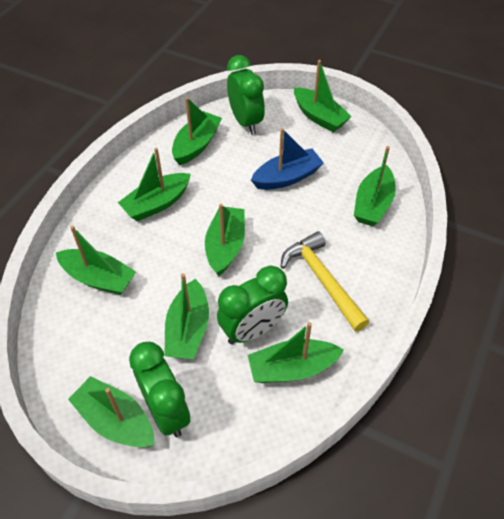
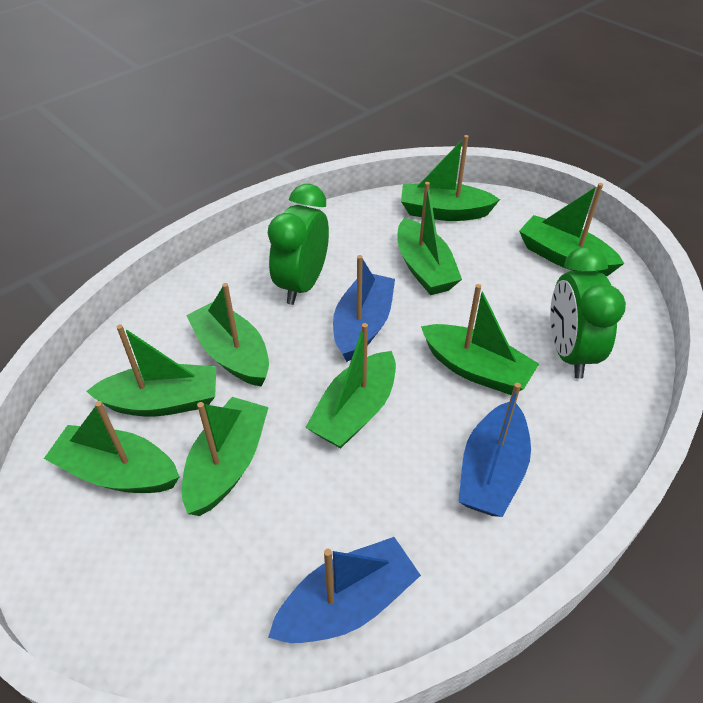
blue boat: [251,128,324,190] = 1 -> [268,537,421,643] [333,255,395,362] [458,383,531,517] = 3
green clock: [129,342,190,437] [217,266,288,344] [227,55,265,134] = 3 -> [268,184,329,305] [550,246,626,379] = 2
yellow hammer: [281,231,369,331] = 1 -> none = 0

